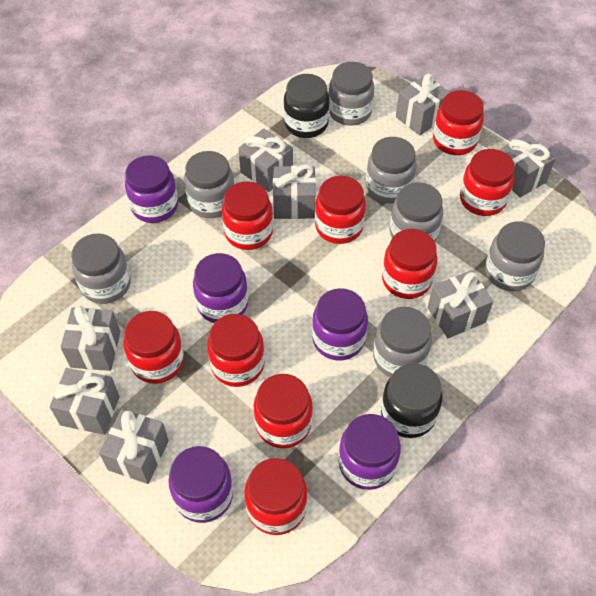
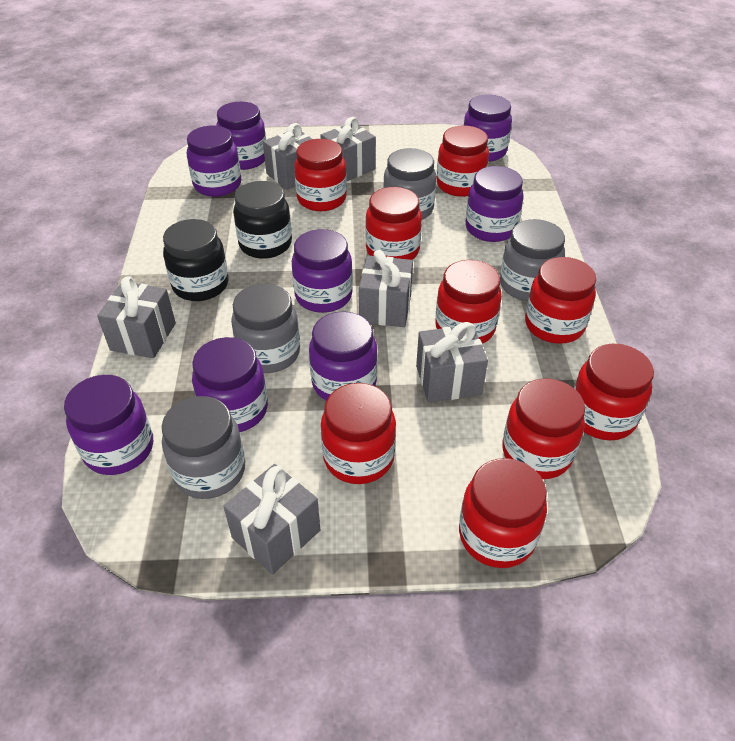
grey gift: [50,368,119,435] [60,306,120,371] [99,409,169,484] [238,128,293,192] [273,164,316,219] [396,74,450,135] [428,270,493,338] [500,134,556,198] = 8 -> [97,276,176,358] [223,464,320,575] [263,123,312,190] [320,117,376,181] [359,250,413,327] [416,322,488,402] = 6
grey jar: [71,233,131,304] [184,151,234,218] [329,62,374,126] [366,137,417,203] [373,307,432,377] [390,182,443,242] [485,222,545,291] = 7 -> [162,396,245,499] [231,283,300,373] [383,148,436,220] [500,219,565,301] = 4
purple jar: [125,155,178,223] [168,446,233,523] [193,253,248,323] [312,288,368,361] [338,414,401,490] = 5 -> [64,375,153,475] [187,126,241,197] [192,337,268,432] [216,102,266,170] [292,229,353,313] [309,311,377,401] [463,95,512,162] [466,166,524,242] = 8

